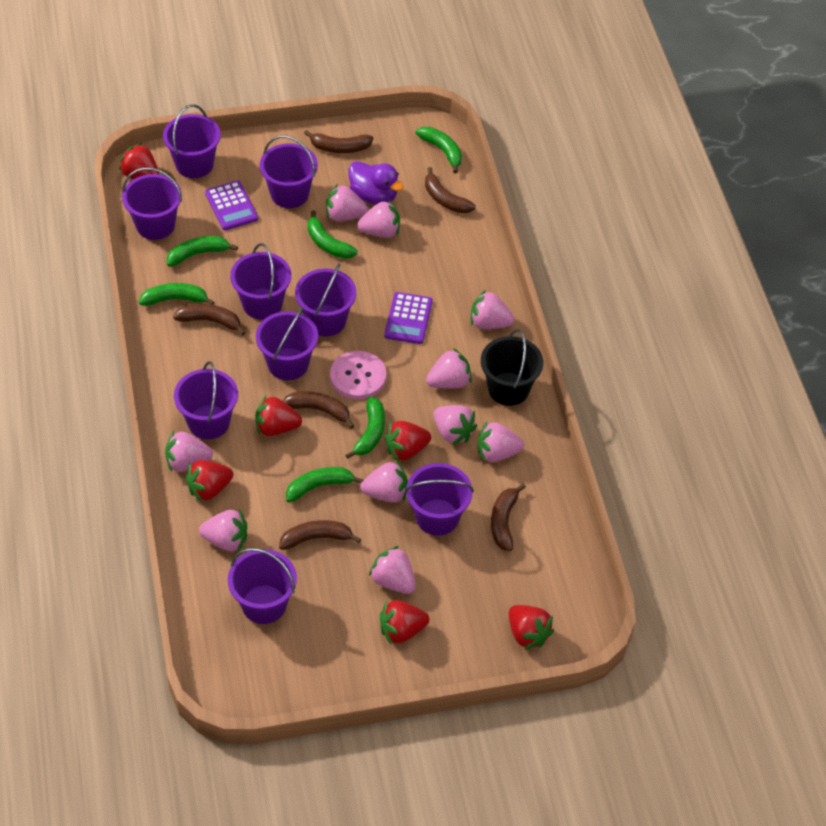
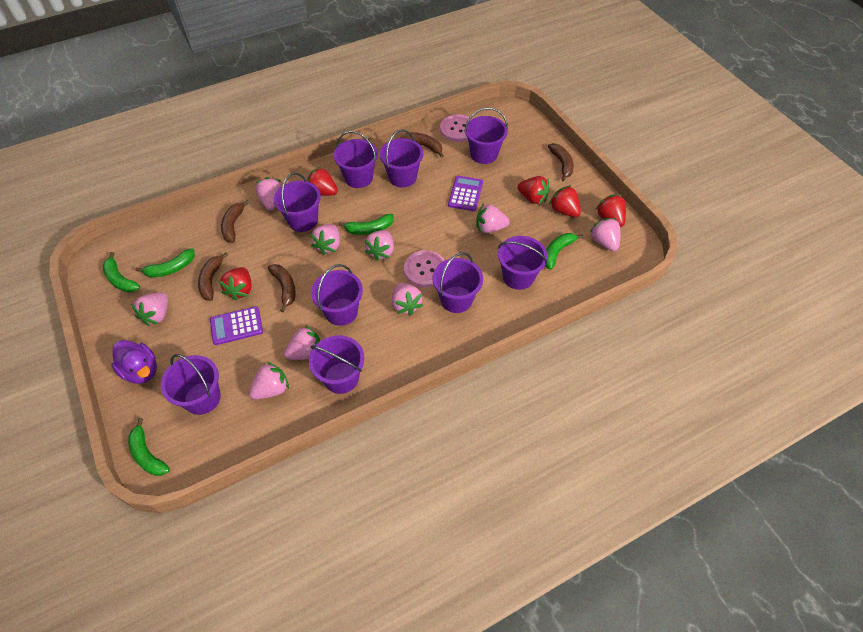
black bucket: [481,329,543,406] = 1 -> none = 0
brown banana: [173,304,246,336] [279,520,361,550] [283,391,354,429] [304,130,373,153] [425,167,476,214] [491,484,526,551] = 6 -> [198,253,228,301] [221,200,250,243] [268,264,296,312] [400,132,444,158] [548,143,574,182] = 5
green banana: [139,283,214,306] [167,236,238,267] [286,467,364,503] [307,210,358,259] [345,397,385,459] [415,127,462,173] = 6 -> [103,252,140,292] [128,418,170,476] [135,248,195,278] [338,214,394,235] [545,233,584,270] = 5
pink button: [330,351,386,399] = 1 -> [404,250,445,287] [440,114,472,142] = 2
pink strawberry: [165,431,213,472] [199,509,247,551] [326,184,368,221] [357,200,400,238] [360,461,408,503] [369,546,416,594] [426,348,472,389] [434,405,477,445] [471,290,515,329] [478,422,524,462] = 10 -> [131,292,168,326] [249,362,289,399] [256,177,283,210] [284,325,320,360] [310,224,340,255] [365,230,394,261] [392,283,423,315] [476,204,510,233] [589,218,620,251] = 9
red strawberry: [119,143,159,179] [186,460,233,502] [255,395,302,436] [380,600,429,645] [385,421,431,462] [509,605,554,650] = 6 -> [219,267,251,301] [307,167,338,196] [518,176,550,205] [549,185,581,217] [595,195,626,227] = 5

